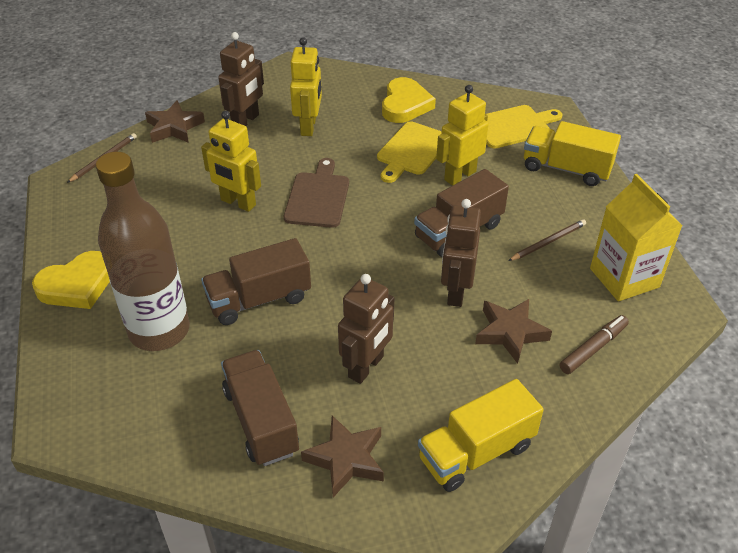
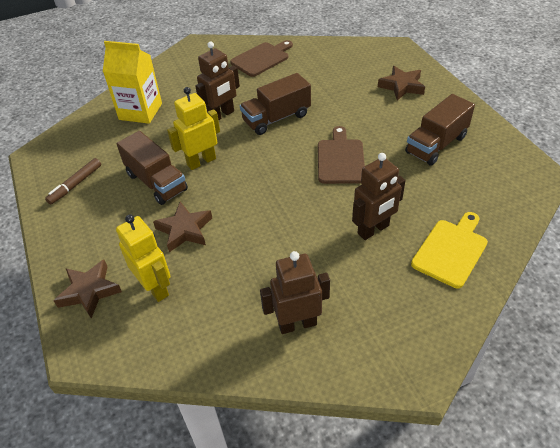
brown bottle: [96,152,190,351] = 1 -> none = 0
brown cutting board: [284,158,349,228] = 1 -> [230,40,293,77] [318,126,365,184] = 2
brown pencil: [67,133,137,183] [508,219,586,261] = 2 -> none = 0
yellow cutting board: [377,121,442,183] [486,105,562,149] = 2 -> [411,212,488,288] = 1
yellow heart: [32,251,110,309] [382,77,436,123] = 2 -> none = 0
yellow robot: [201,111,261,212] [290,37,322,136] [436,85,489,186] = 3 -> [116,214,170,302] [167,87,220,170] = 2
yellow truck: [418,379,544,492] [524,121,621,186] = 2 -> none = 0

